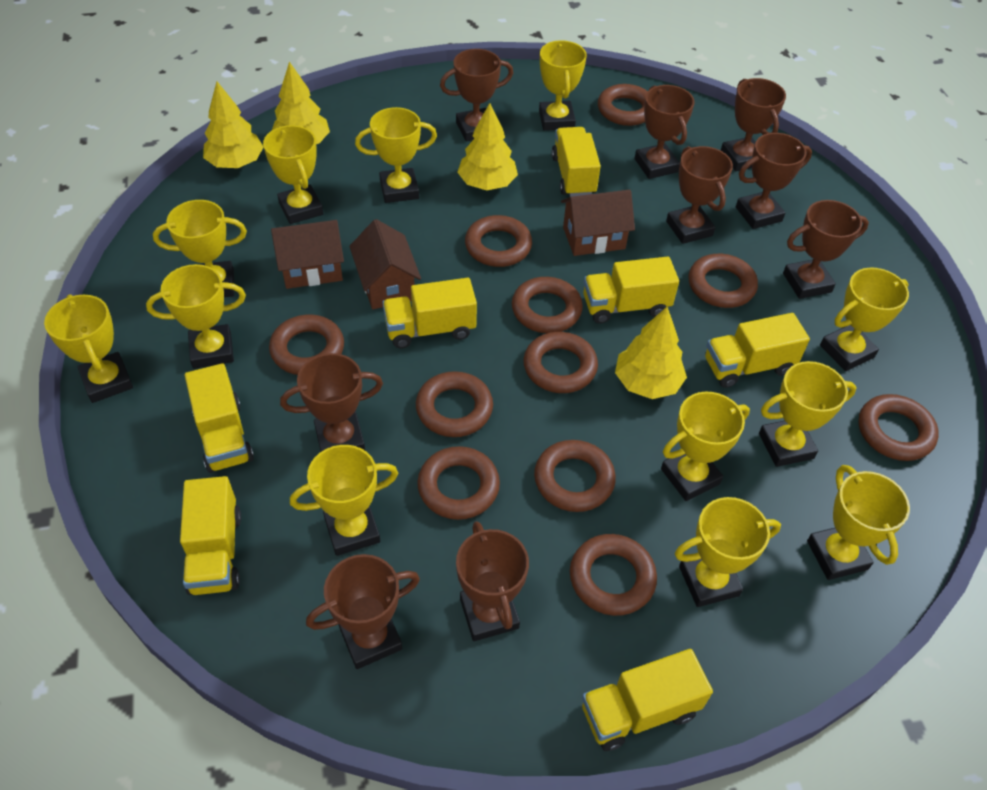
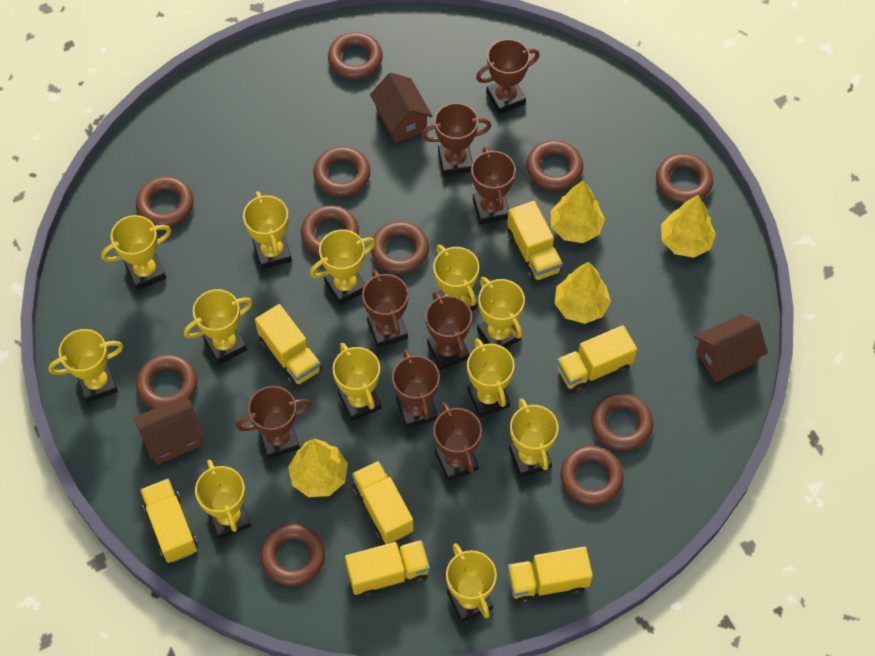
brown trophy: [280,353,383,452] [306,554,420,669] [440,49,513,141] [456,521,529,641] [634,85,695,179] [666,146,733,244] [721,78,786,171] [736,133,812,229] [783,200,869,299] = 9 -> [236,386,312,459] [362,269,409,348] [392,350,440,429] [421,103,491,176] [425,291,472,370] [433,402,482,481] [471,147,516,225] [476,39,540,114] = 8

